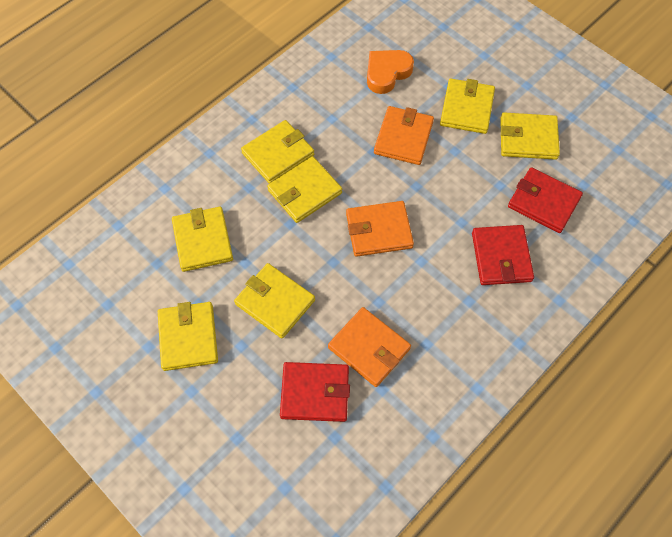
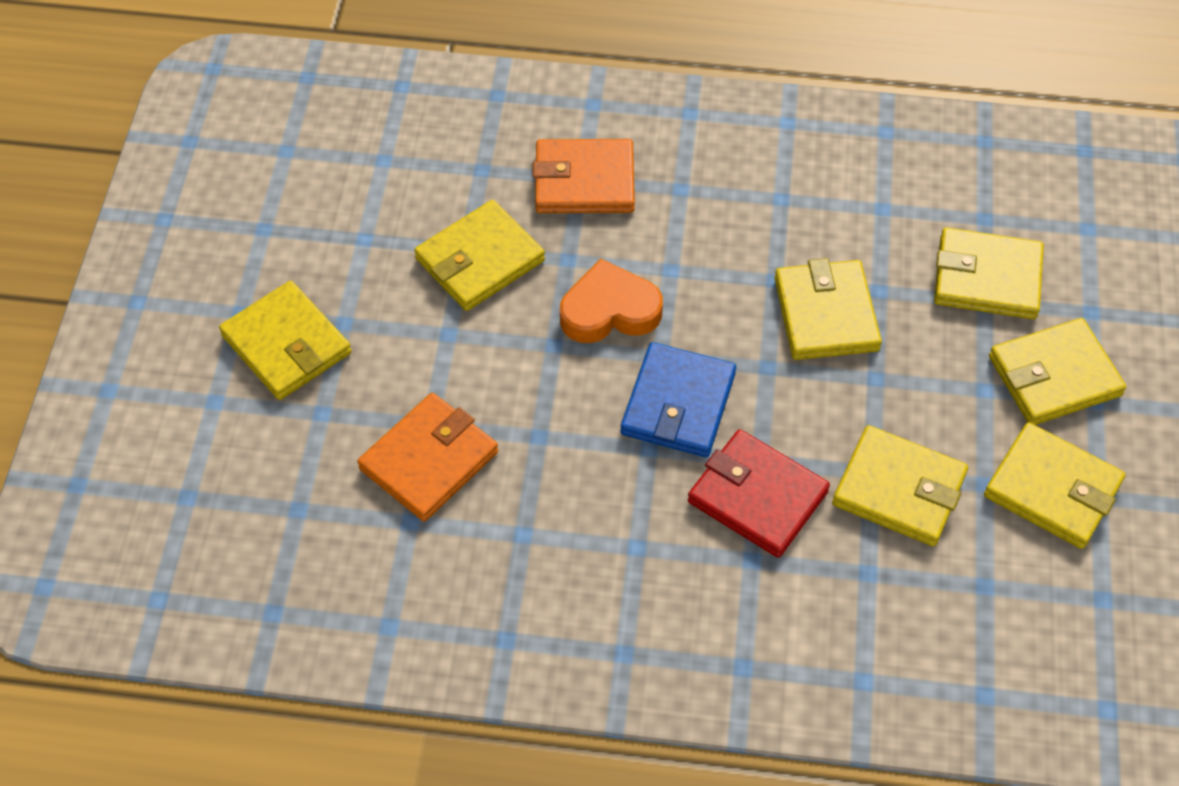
blue wallet: none = 0 -> [621,342,736,457] = 1
orange wallet: [328,307,411,387] [346,201,414,257] [374,106,434,165] = 3 -> [357,393,498,522] [533,139,635,213] = 2
red wallet: [280,362,350,422] [472,225,534,285] [508,167,583,233] = 3 -> [688,429,830,558] = 1

